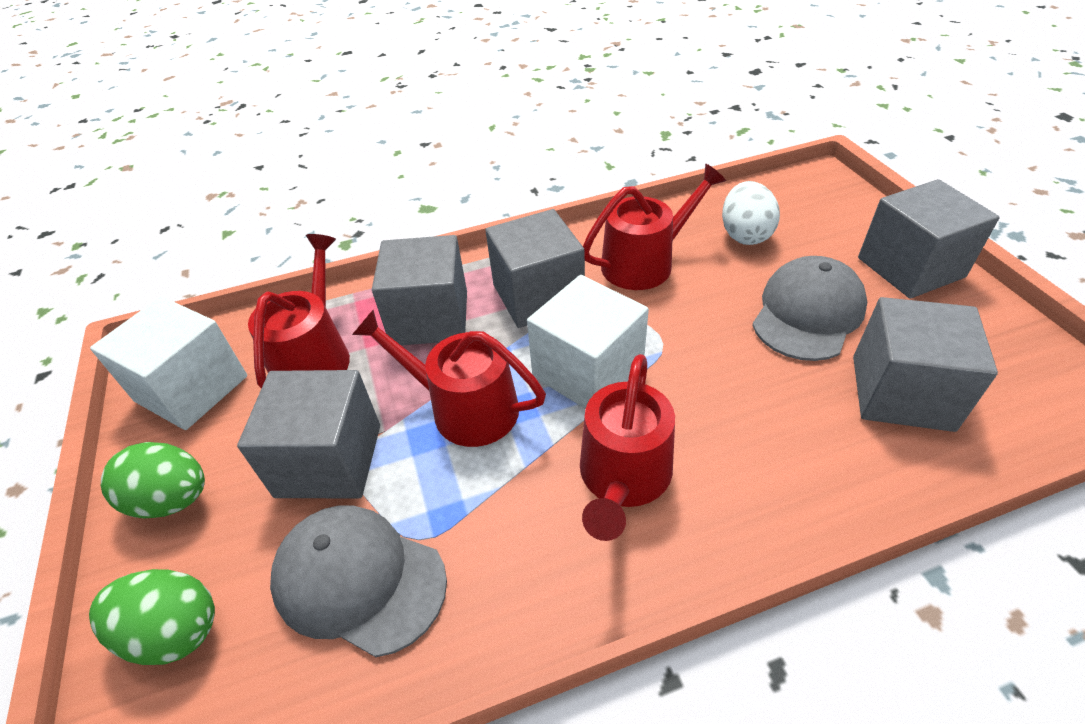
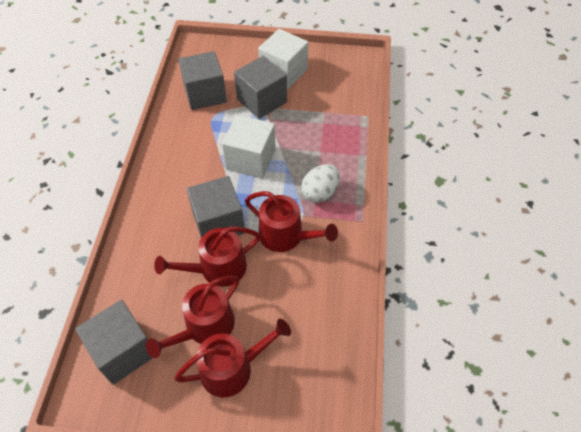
green egg: [89,569,215,665] [101,442,205,518] = 2 -> none = 0
grey cap: [270,505,447,657] [752,256,867,361] = 2 -> none = 0
grey cube: [237,370,380,498] [372,235,467,345] [485,209,585,328] [853,297,998,432] [858,179,1000,299] = 5 -> [75,300,152,385] [178,51,227,110] [186,176,245,238] [234,56,287,119] = 4

